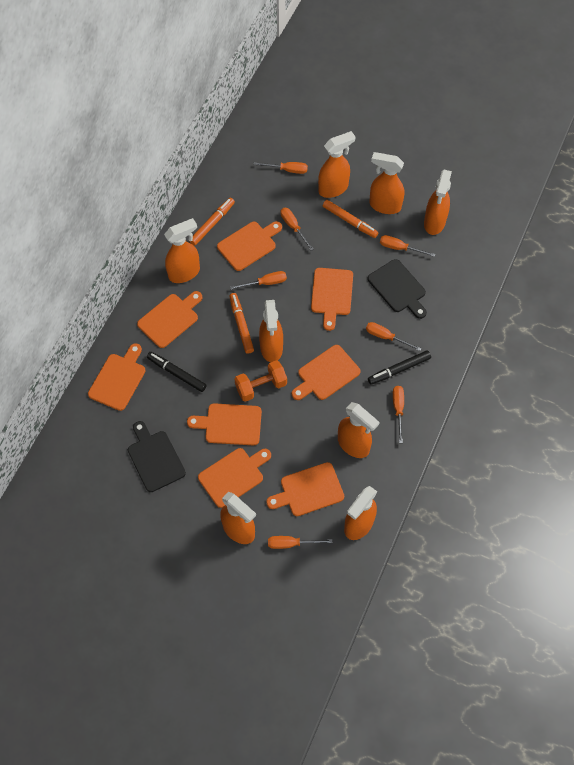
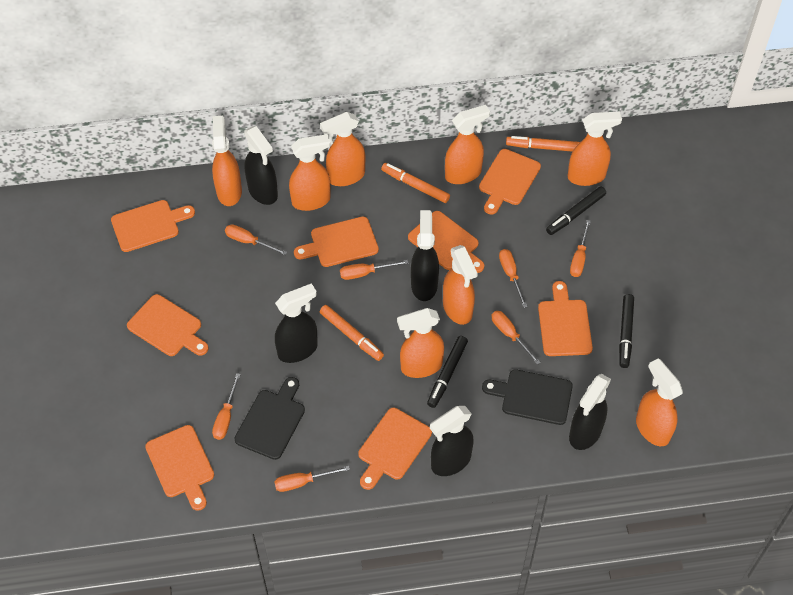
black marker: [147,352,207,392] [368,350,431,385] = 2 -> [427,336,468,408] [546,186,606,235] [619,294,634,368] = 3
black spray bottle: none = 0 -> [244,126,278,205] [275,283,318,363] [411,210,439,301] [430,406,474,476] [569,374,611,450] = 5
orange dumbbell: [234,360,287,402] = 1 -> none = 0

